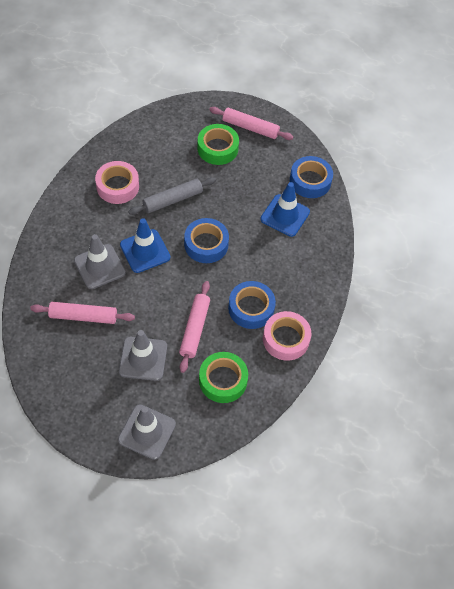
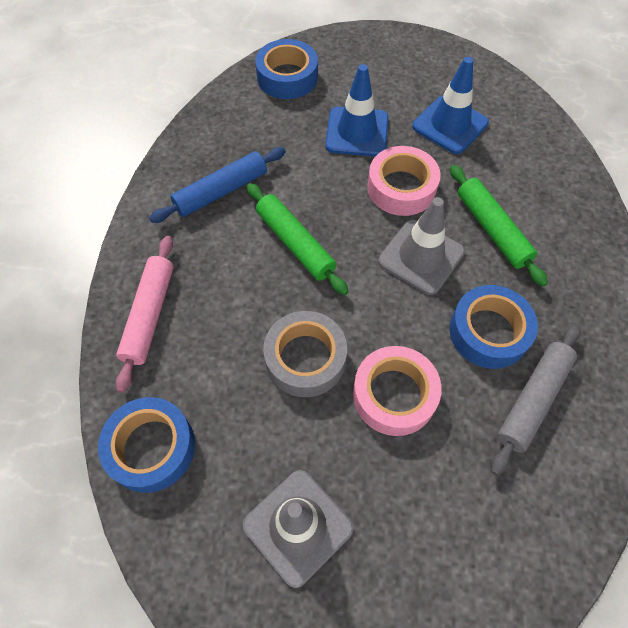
blue rolling pin: none = 0 -> [149,147,286,223] = 1
green rolling pin: none = 0 -> [247,183,349,295] [450,165,548,287] = 2
green tape: [197,124,239,165] [199,352,248,403] = 2 -> none = 0
grey tape: none = 0 -> [263,311,347,397] = 1
grey traffic cone: [74,234,126,289] [118,405,176,460] [119,330,167,381] = 3 -> [243,470,353,588] [378,197,465,295] = 2
pink rolling pin: [30,302,135,324] [179,281,210,373] [209,107,293,140] = 3 -> [116,236,173,393] = 1

